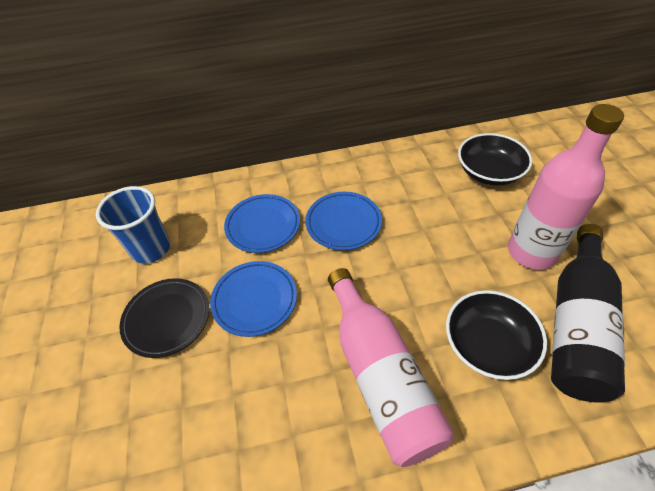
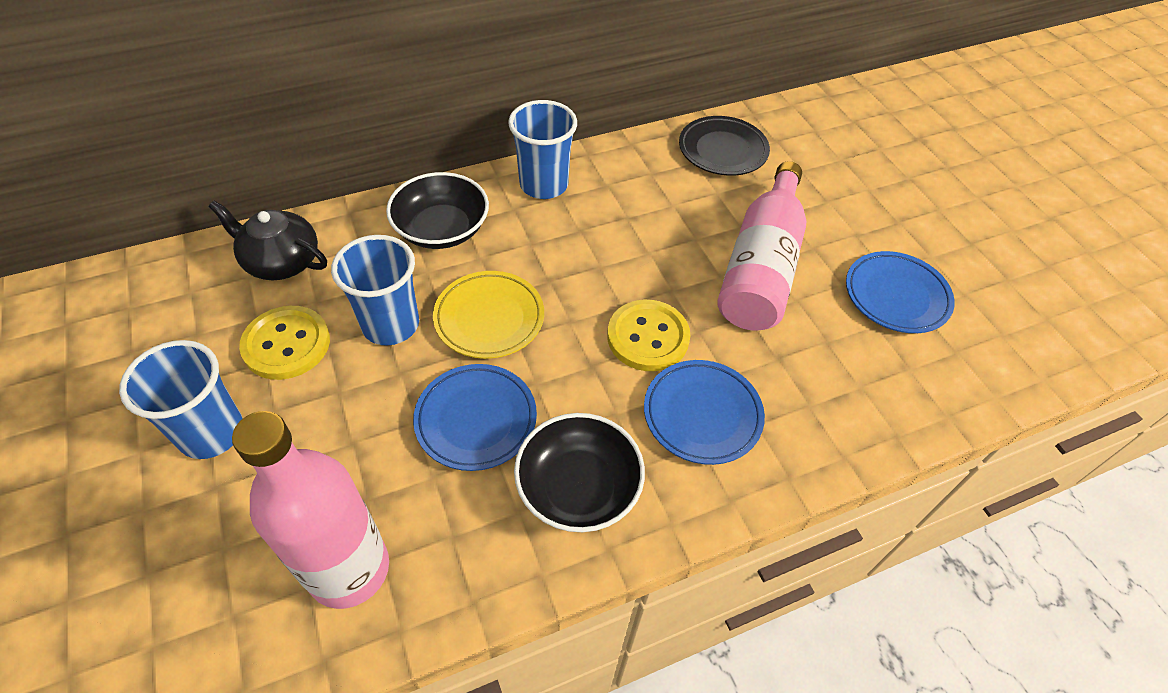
black bottle: [551,224,625,403] = 1 -> none = 0
black teapot: none = 0 -> [208,201,327,280] = 1
blue cup: [96,186,170,264] = 1 -> [119,340,243,459] [331,235,419,345] [508,100,577,199] = 3
yellow button: none = 0 -> [239,306,330,380] [607,300,690,371] = 2
yellow plate: none = 0 -> [433,271,544,359] = 1

